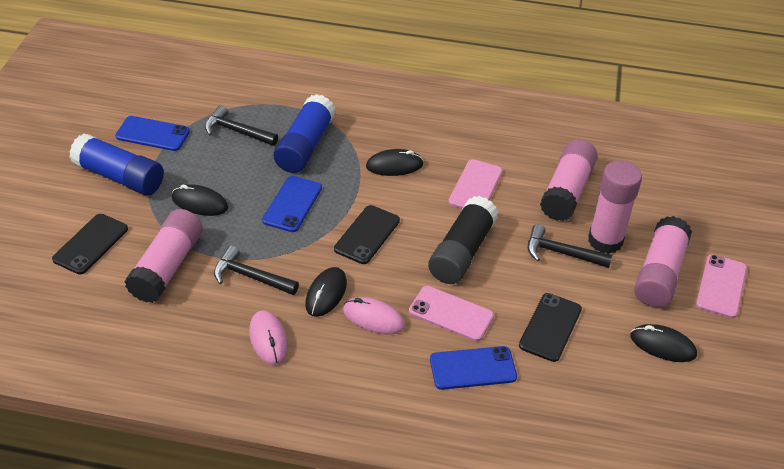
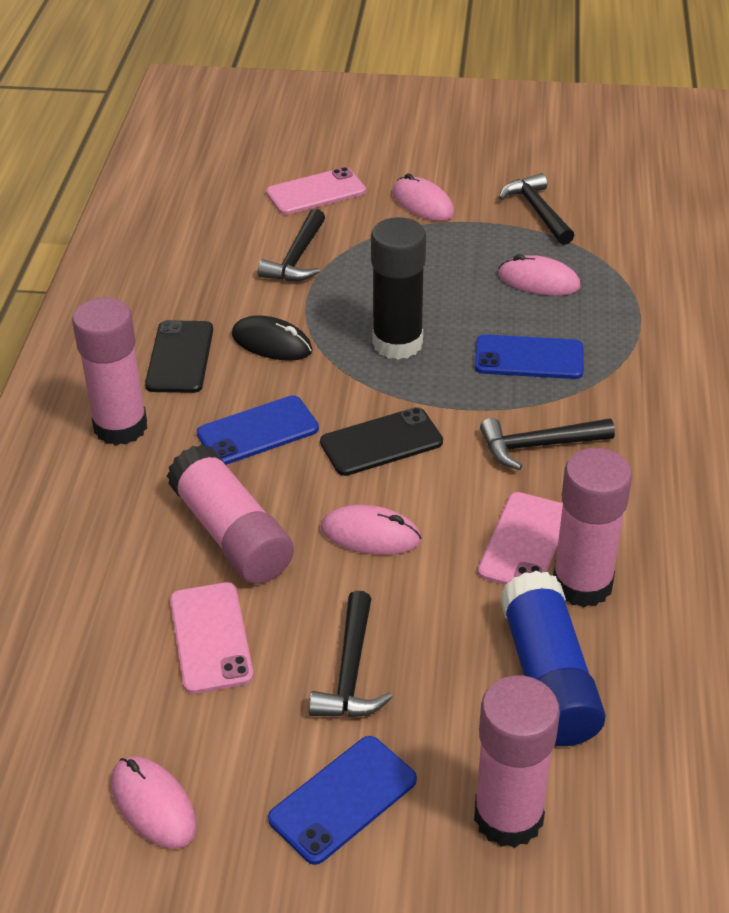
black hammer: [205,105,278,146] [214,246,299,295] [528,224,612,268] = 3 -> [258,209,325,281] [309,591,393,717] [480,418,615,470] [498,173,574,245] = 4
black mouse: [172,185,228,216] [305,267,347,317] [366,149,424,176] [631,324,697,362] = 4 -> [232,315,313,361] = 1
black phone: [52,214,128,274] [334,205,400,264] [519,293,582,362] = 3 -> [145,320,213,393] [320,407,443,476] = 2
blue glue stick: [69,133,164,196] [274,94,336,173] = 2 -> [500,571,606,746] = 1
pink mouse: [249,310,288,365] [343,297,405,335] = 2 -> [111,756,197,848] [321,505,421,555] [392,173,454,221] [498,254,581,296] = 4

